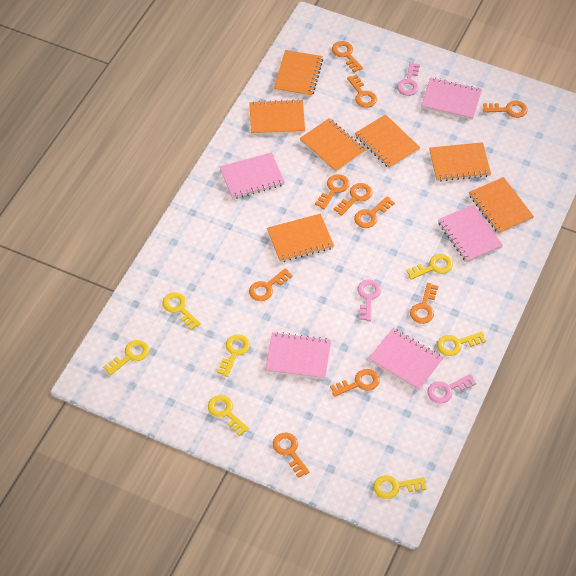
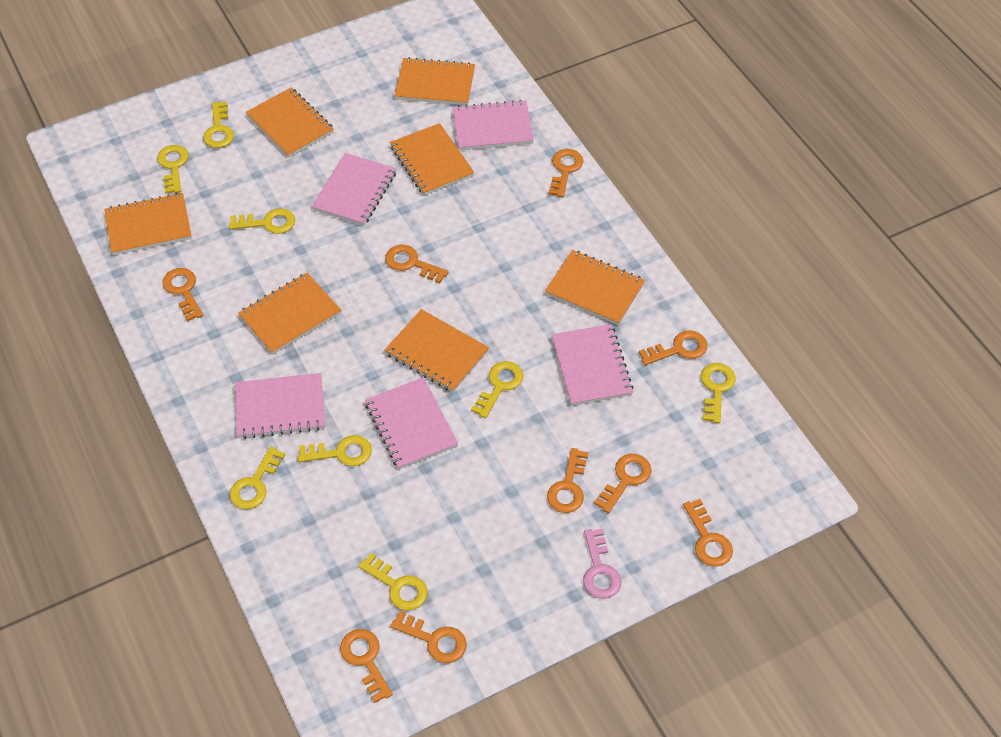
orange key: [249,268,293,301] [273,433,310,478] [315,174,349,209] [330,369,380,397] [332,41,363,72] [334,183,372,216] [347,74,377,108] [354,196,395,228] [410,283,438,324] [483,101,527,118] = 10 -> [163,268,203,321] [340,629,393,703] [385,245,449,283] [390,611,467,663] [547,448,589,513] [549,149,583,197] [594,454,652,513] [639,330,707,365] [683,499,733,567] = 9
pink key: [357,280,381,321] [397,62,420,96] [427,374,476,404] = 3 -> [583,528,622,599] = 1
yellow key: [103,340,149,376] [163,292,201,330] [208,395,249,436] [217,334,250,377] [373,475,426,499] [406,254,453,280] [437,332,486,356] = 7 -> [157,145,189,194] [203,102,234,148] [229,208,295,234] [229,446,285,509] [298,435,372,466] [359,553,428,611] [471,361,523,418] [701,363,736,423] = 8

